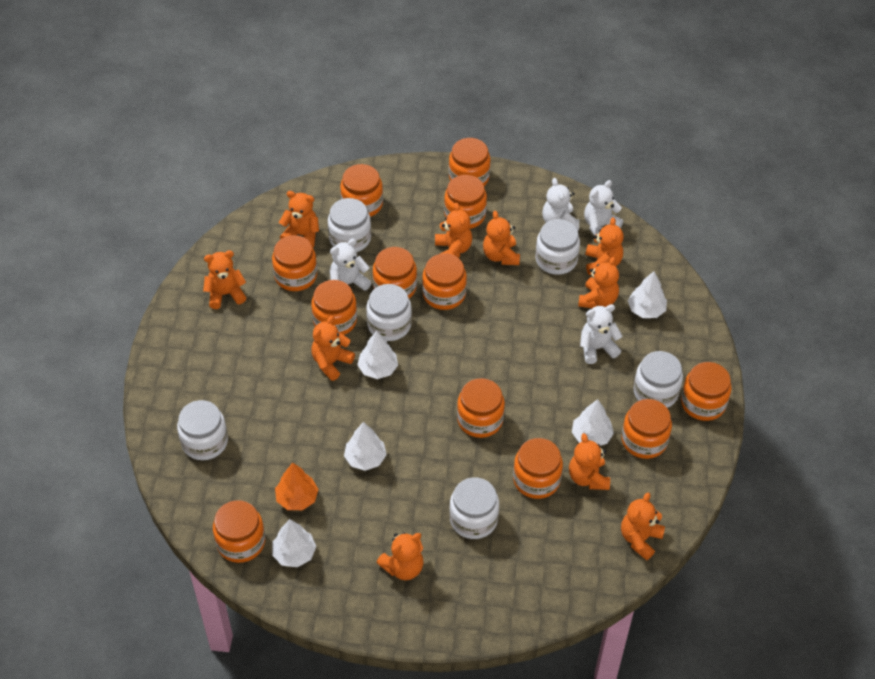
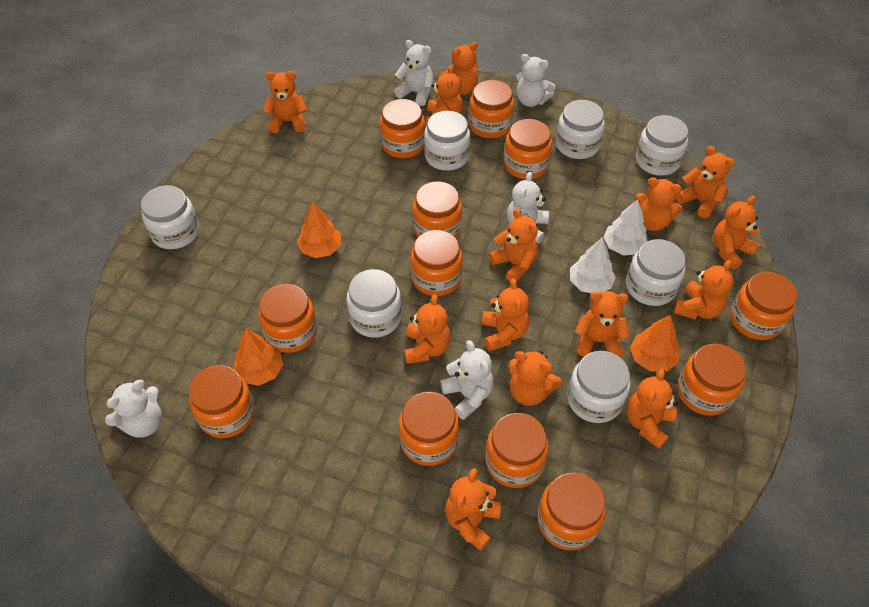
orange teddy bear: [203,250,246,309] [279,191,319,248] [311,316,355,381] [377,532,424,580] [435,203,472,258] [483,211,520,265] [569,433,610,490] [578,257,619,308] [586,217,624,275] [621,493,665,561] = 10 -> [263,71,307,133] [404,294,451,364] [426,65,463,123] [440,42,479,95] [445,468,502,551] [482,278,529,351] [489,208,538,282] [509,350,562,406] [575,291,630,357] [626,369,678,449] [635,177,683,231] [673,260,734,319] [676,146,735,219] [713,196,760,269] = 14
orange tree: [275,463,318,510] = 1 -> [233,328,283,386] [297,201,341,258] [630,315,679,371] = 3
white jar: [177,400,228,460] [328,198,371,252] [366,284,412,341] [449,477,499,539] [535,219,580,275] [633,351,683,408] = 6 -> [141,185,199,249] [347,269,402,338] [424,111,470,171] [556,100,605,159] [567,351,631,423] [626,239,686,306] [636,115,688,176] = 7
white teddy bear: [330,239,372,291] [542,178,579,231] [580,304,622,364] [584,180,623,236] = 4 -> [105,380,162,438] [394,40,434,106] [440,340,494,420] [507,172,549,244] [516,54,556,107] = 5
white tree: [272,519,316,567] [344,422,387,471] [357,331,398,379] [572,399,614,446] [628,271,667,318] = 5 -> [570,237,616,293] [604,199,648,255] = 2

